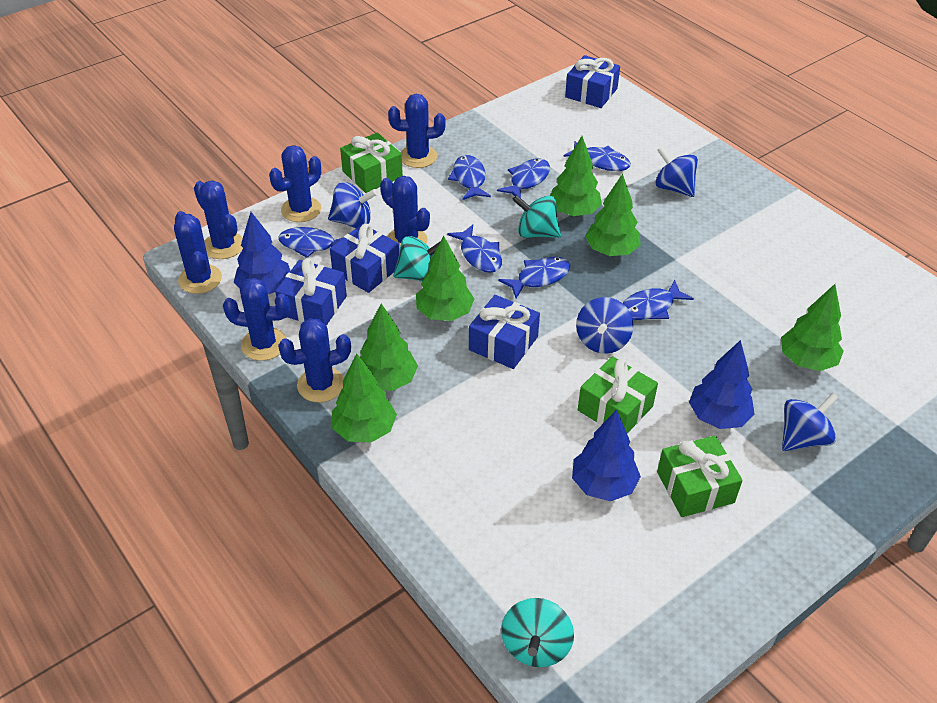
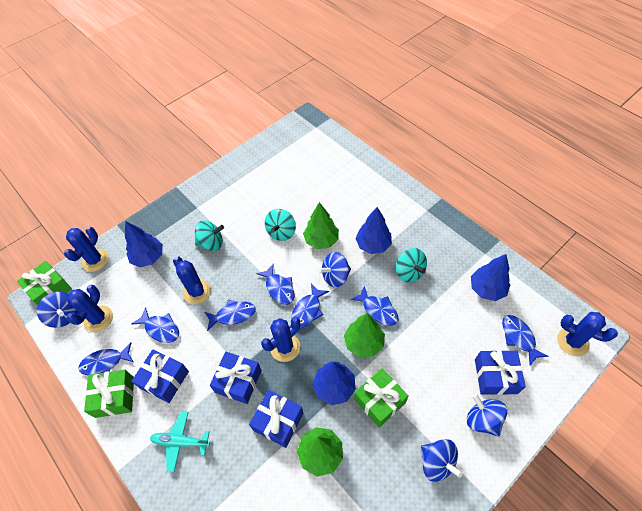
blue cactus: [174,211,222,294] [194,180,243,259] [223,278,290,361] [269,145,321,222] [278,318,351,402] [380,176,430,252] [388,94,446,168] = 7 -> [64,227,109,272] [67,285,113,332] [173,256,211,304] [261,317,300,362] [557,312,618,356] = 5
blue tree: [234,212,290,294] [572,410,641,501] [689,340,755,429] = 3 -> [125,221,163,267] [313,361,356,405] [355,207,392,254] [471,254,510,301] = 4
green tree: [332,354,397,443] [360,303,418,391] [416,236,474,321] [550,136,602,216] [585,174,641,256] [781,284,844,371] = 6 -> [297,427,343,477] [303,202,339,249] [344,313,385,357] = 3
turquoise plane: none = 0 -> [150,411,210,472] = 1

